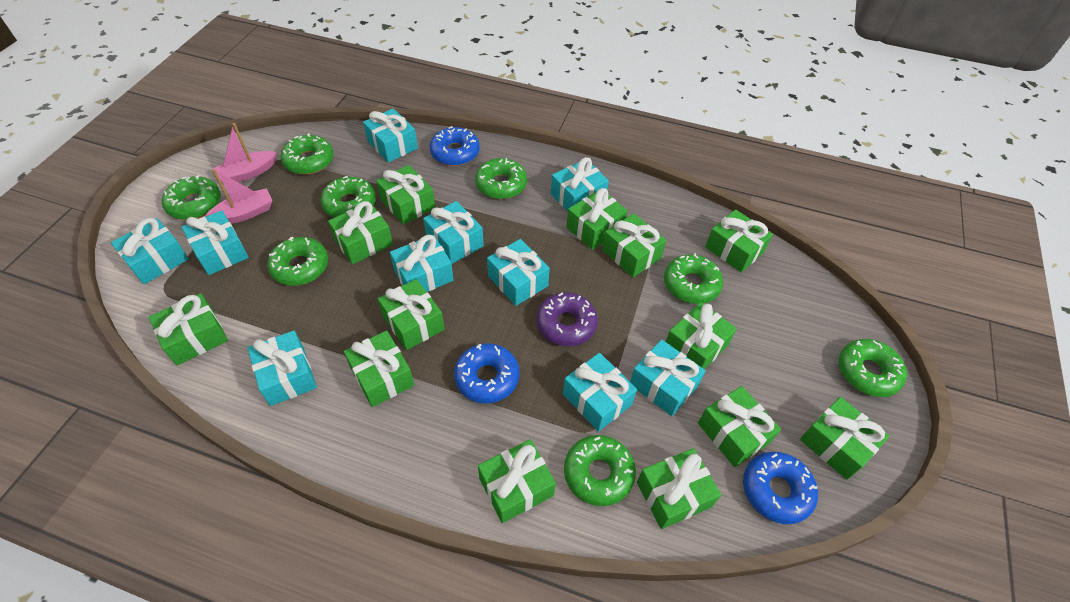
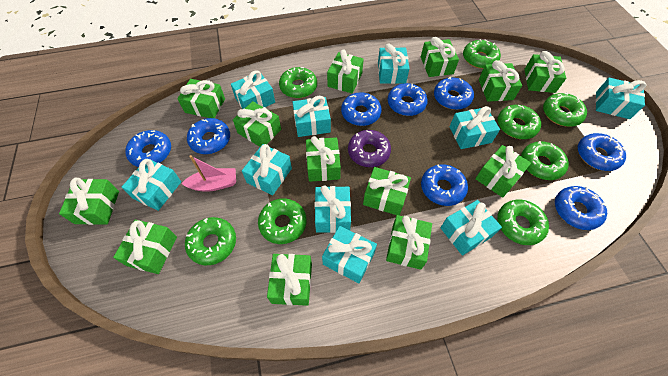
blue donut: [430,126,480,166] [454,343,520,403] [743,452,818,524] = 3 -> [125,130,171,167] [187,118,230,154] [341,92,382,126] [388,83,428,116] [421,164,468,206] [434,77,474,110] [555,186,607,230] [578,133,626,171] = 8
pink boat: [204,169,272,224] [213,123,276,182] = 2 -> [181,155,236,192] = 1

